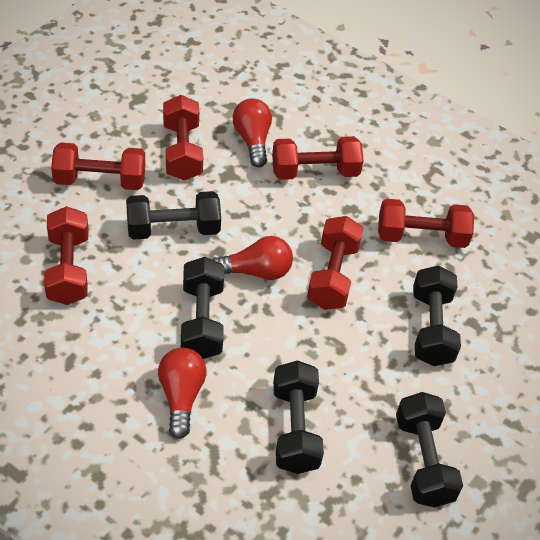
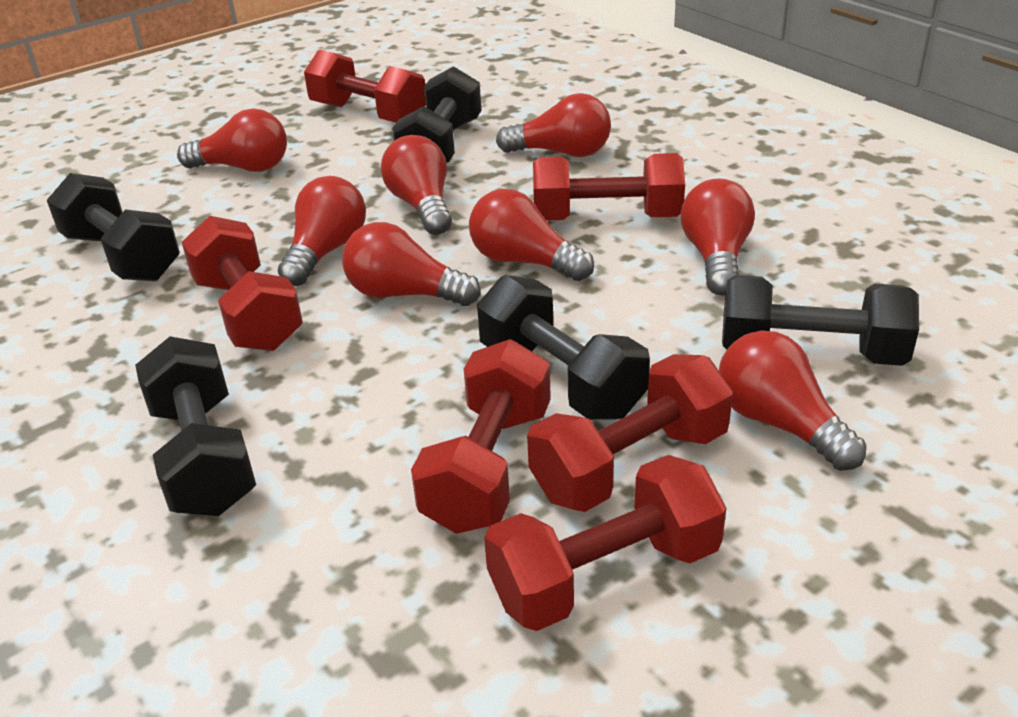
red light bulb: [158,348,206,439] [212,236,293,280] [233,98,272,167] = 3 -> [177,108,287,172] [278,176,366,286] [342,222,481,306] [381,135,452,235] [469,189,594,281] [496,93,611,157] [681,178,755,295] [719,330,867,471] = 8

